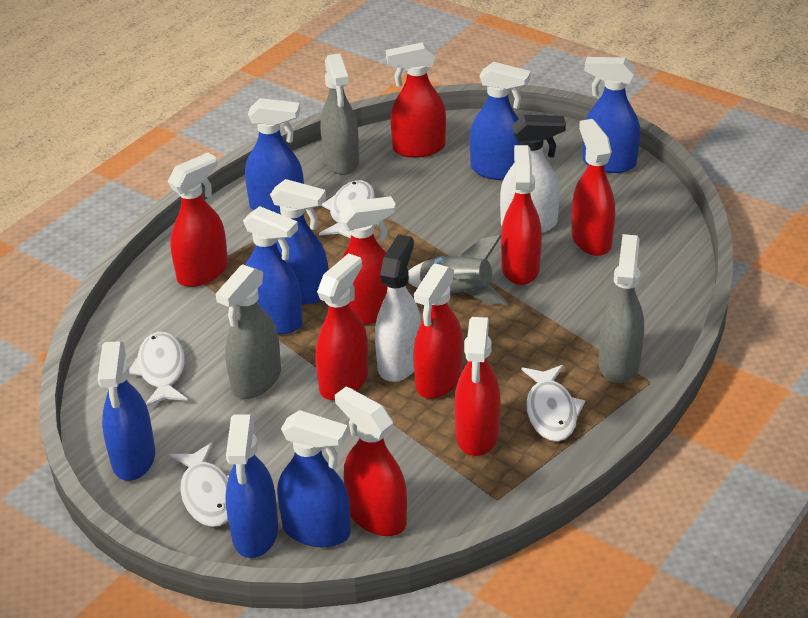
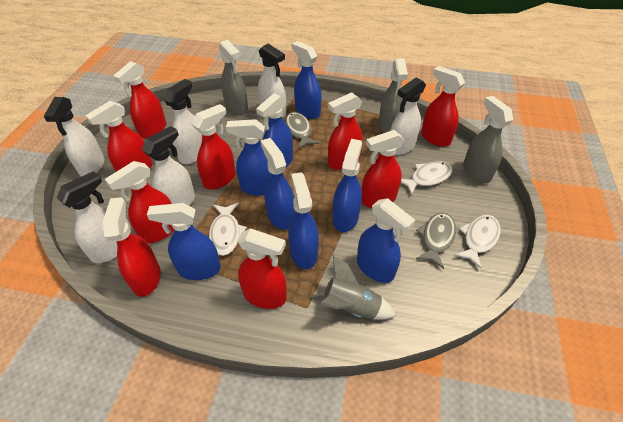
grey fish: none = 0 -> [285,112,319,149] [416,212,456,269] = 2
white fish: [129,332,188,406] [169,442,229,527] [319,180,375,238] [521,365,585,442] = 4 -> [209,203,247,256] [401,162,452,196] [454,215,501,269] = 3
white spray bottle: [375,234,421,382] [500,115,566,233] = 2 -> [43,97,104,177] [57,171,117,263] [142,126,195,206] [164,79,202,164] [258,44,286,118] [390,78,426,155] = 6

